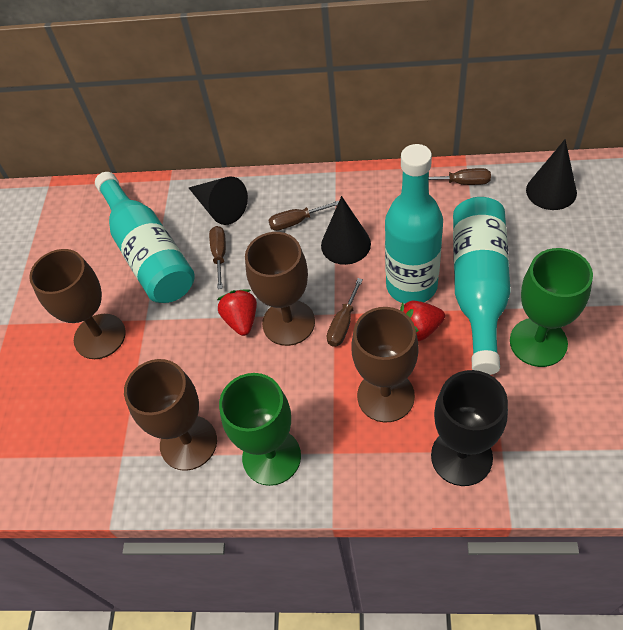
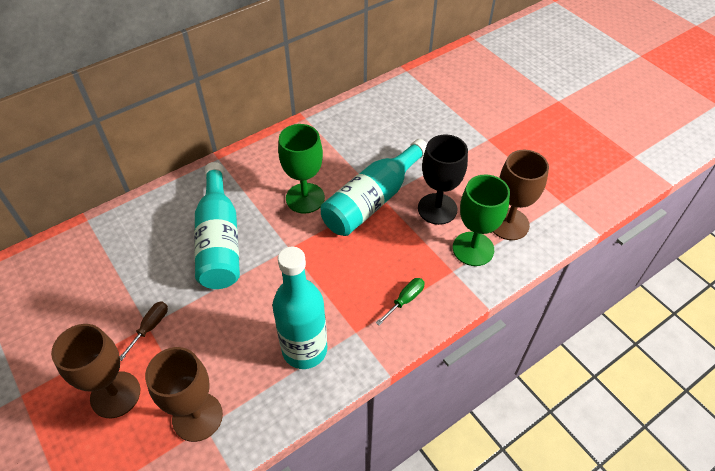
black cone: [189,177,248,225] [321,196,371,265] [526,139,577,210] = 3 -> none = 0
brown goblet: [29,249,126,359] [124,359,217,471] [245,232,315,346] [351,307,419,422] = 4 -> [51,324,140,418] [145,347,223,442] [493,150,549,240] = 3
brown screwdriver: [209,226,226,289] [268,201,339,231] [327,278,363,347] [429,168,491,185] = 4 -> [120,301,168,361] = 1
green screwdriver: none = 0 -> [376,278,425,325] = 1
red strawberry: [217,289,257,336] [400,301,445,341] = 2 -> none = 0

